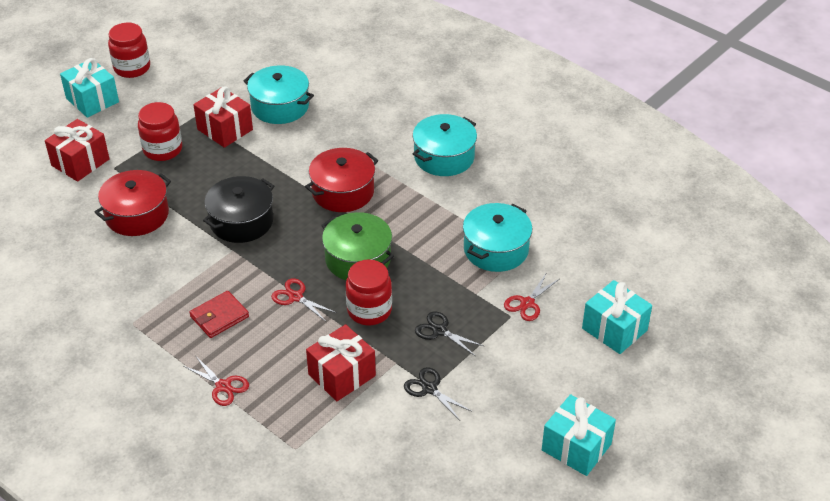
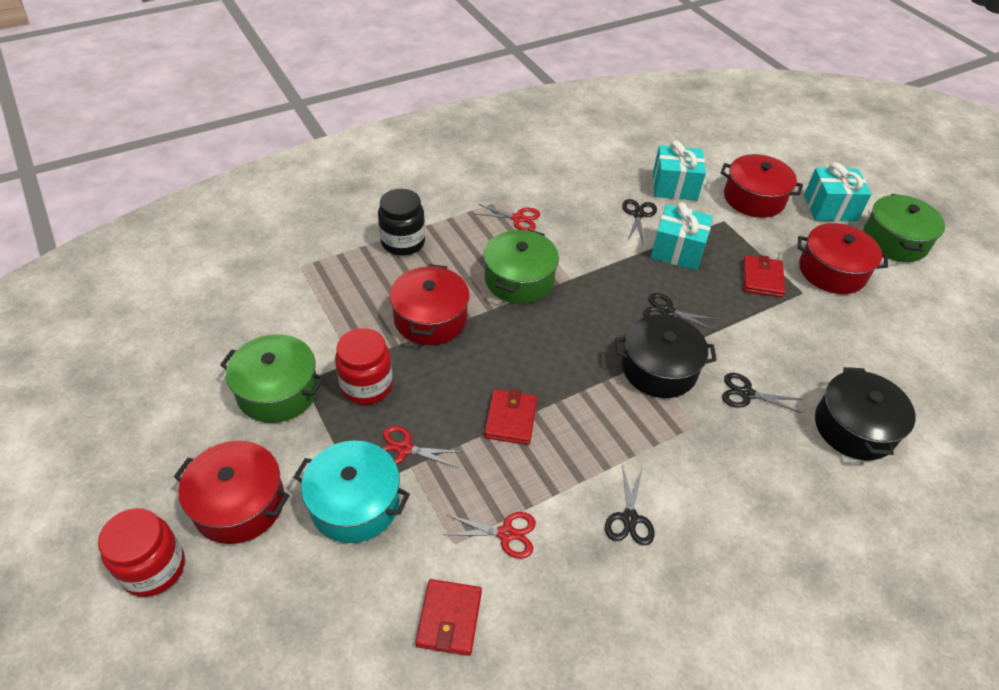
black jar: none = 0 -> [378,189,425,256] = 1
black pot: [203,176,274,243] = 1 -> [615,315,717,398] [815,367,916,461] = 2
black scissors: [404,367,472,419] [415,311,484,356] = 2 -> [605,464,655,545] [622,199,657,243] [643,293,718,331] [722,373,802,413] = 4
green pot: [321,212,394,280] = 1 -> [220,334,324,423] [484,229,559,304] [863,194,945,262] = 3
red gift: [45,119,109,182] [193,86,253,148] [306,324,376,401] = 3 -> none = 0
red jar: [108,23,150,78] [138,102,182,161] [346,259,392,325] = 3 -> [98,508,185,597] [335,328,393,405] = 2
red pot: [95,170,171,236] [305,148,378,212] = 2 -> [174,441,290,544] [390,264,469,345] [721,154,803,218] [798,223,888,294] = 4
red wallet: [189,291,249,338] = 1 -> [415,579,482,656] [484,389,537,445] [743,255,785,298] = 3
turquoise pot: [244,65,314,124] [413,114,477,176] [463,203,533,272] = 3 -> [294,441,410,543] = 1

